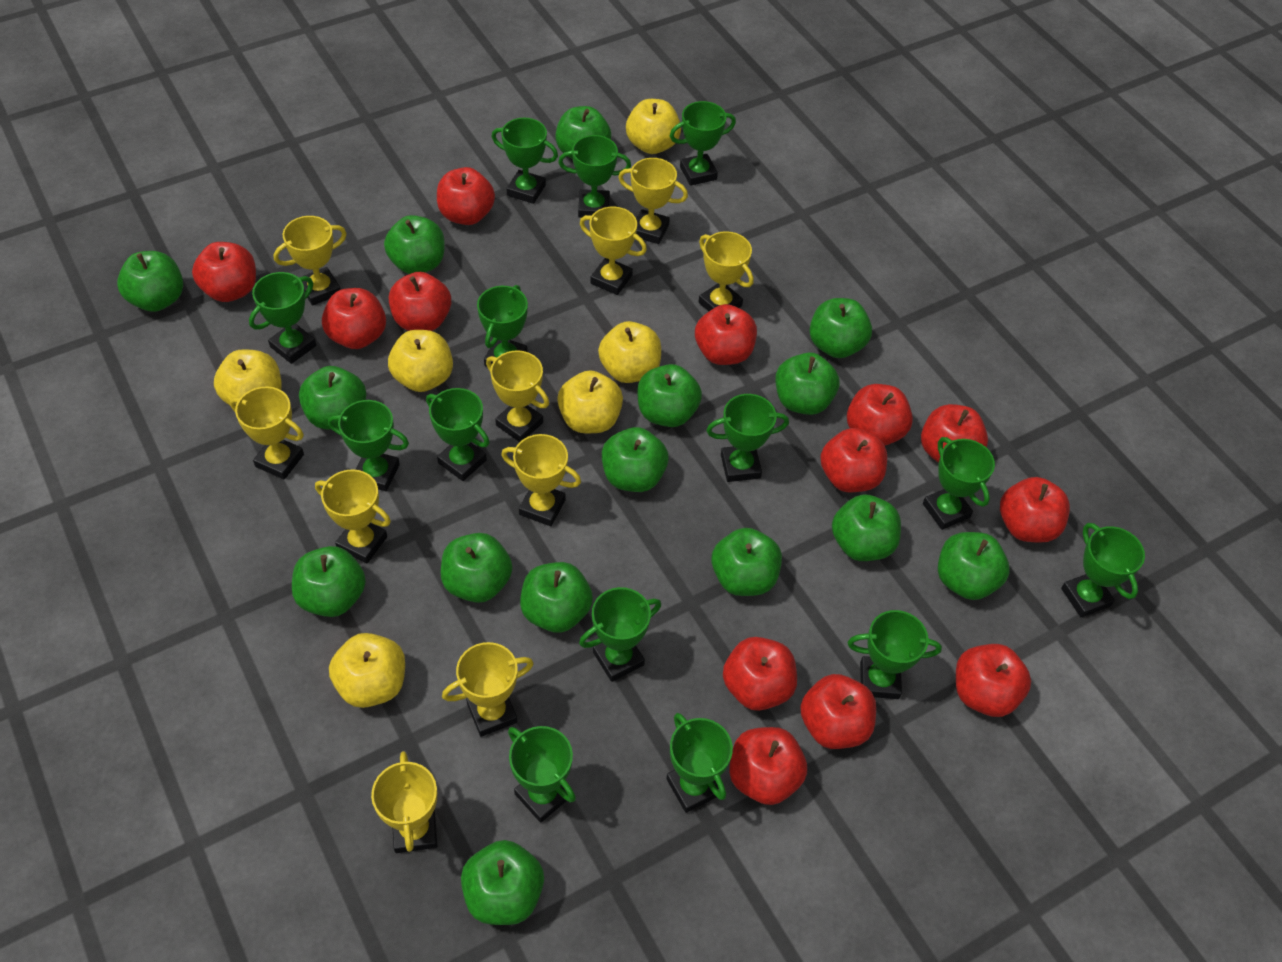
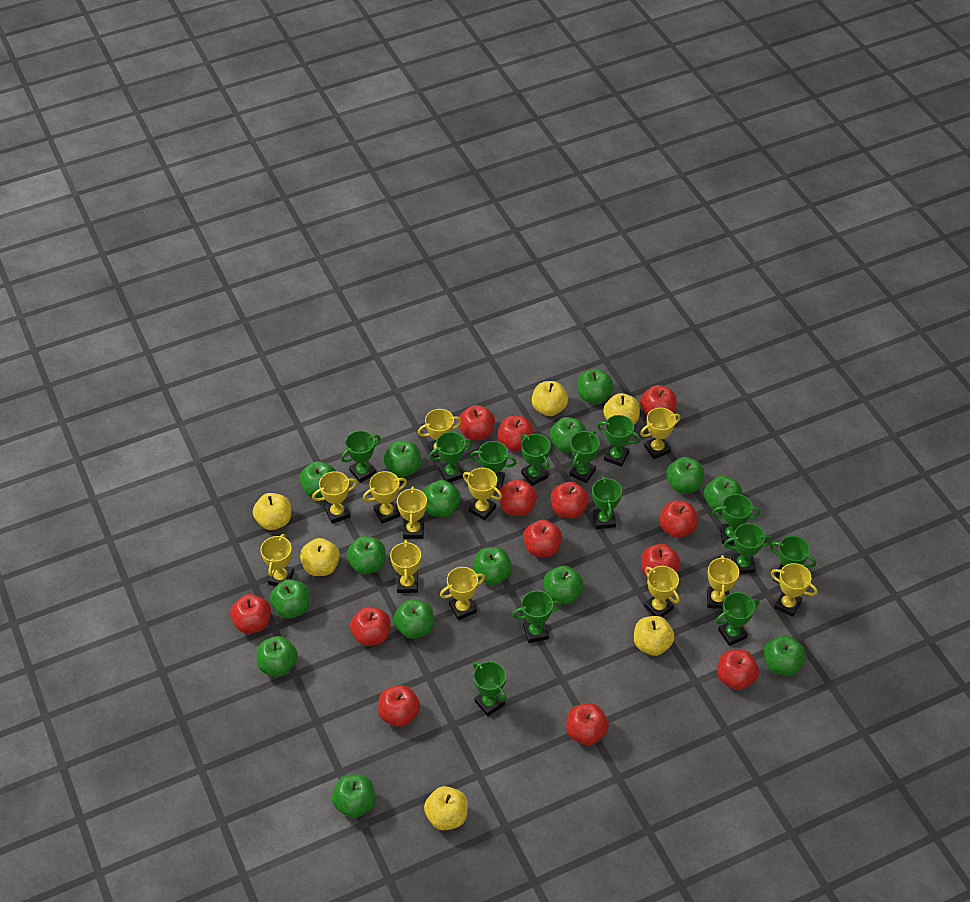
green trophy: [249,272,316,364] [328,400,409,491] [426,388,490,481] [477,285,528,367] [492,118,558,204] [508,726,576,823] [558,135,631,218] [579,587,661,682] [666,713,733,813] [670,101,736,186] [706,394,789,482] [848,610,942,699] [923,437,995,530] [1061,523,1145,617] = 14 -> [341,430,380,483] [429,432,473,483] [470,441,517,491] [473,661,507,716] [512,590,561,643] [521,434,551,486] [569,431,600,483] [592,476,622,529] [597,415,641,467] [712,494,761,544] [716,592,759,646] [724,523,773,574] [770,536,816,584] = 13
yellow trophy: [230,386,304,480] [274,216,347,306] [315,469,391,564] [371,751,437,853] [442,642,534,737] [486,350,549,442] [501,434,581,526] [580,207,647,295] [618,158,688,244] [699,231,754,311] = 10 -> [260,534,294,586] [312,471,357,524] [363,471,407,524] [390,540,421,593] [397,486,427,539] [418,409,462,458] [440,567,485,620] [463,468,502,521] [640,408,680,459] [644,566,680,617] [707,555,739,609] [771,563,817,617] = 12

